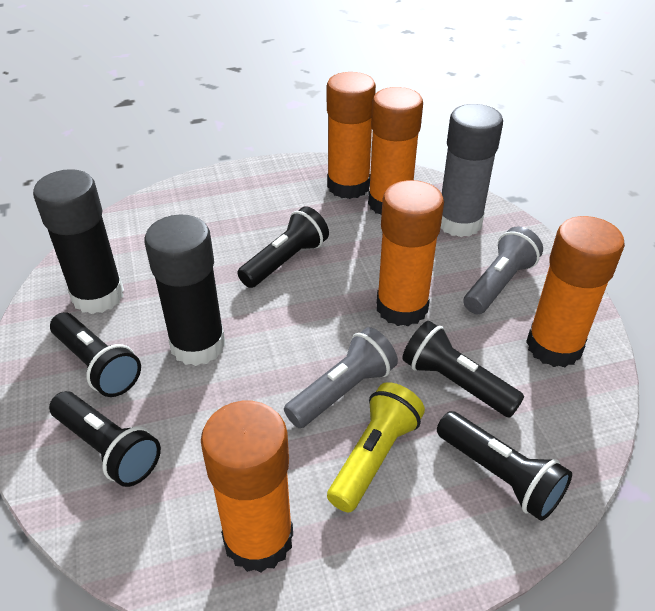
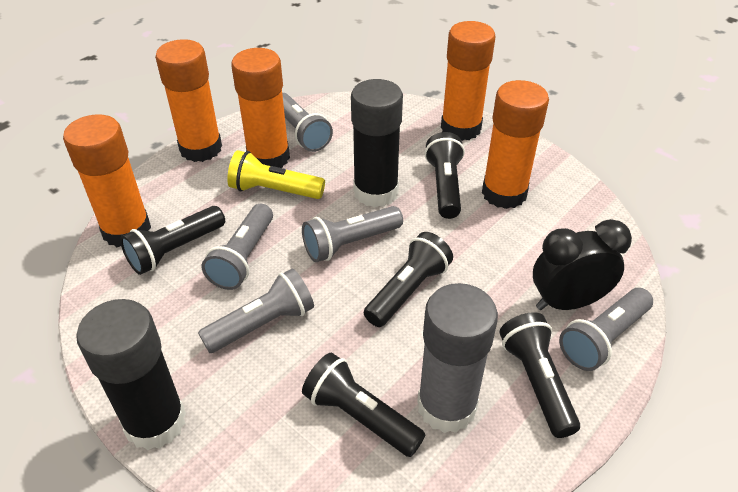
black clock: none = 0 -> [533,219,632,310] = 1
grey flashlight: [284,327,398,428] [463,226,543,314] = 2 -> [198,269,314,353] [202,204,273,290] [282,93,333,152] [302,206,403,262] [559,288,653,371] = 5

